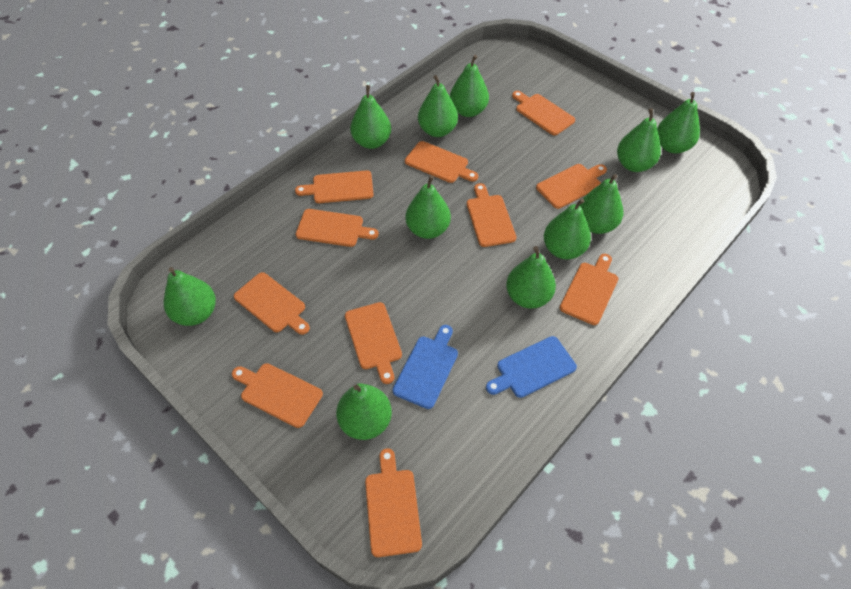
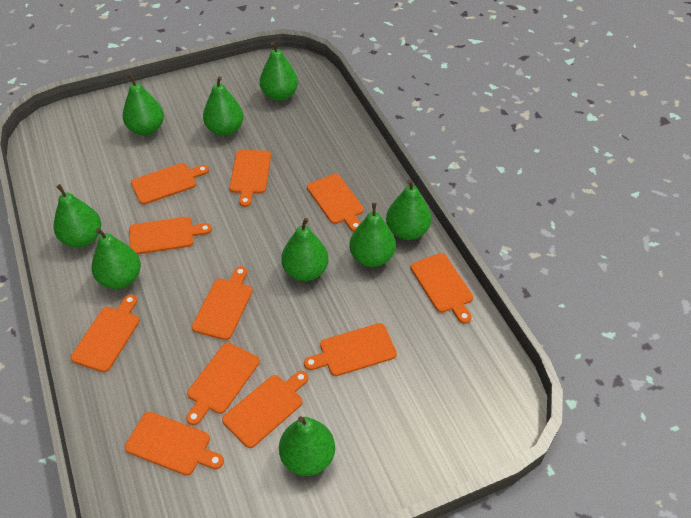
blue cutting board: [392,325,458,409] [486,336,577,398] = 2 -> none = 0
green pear: [163,267,216,326] [336,383,392,440] [350,85,391,149] [405,176,451,239] [418,75,458,137] [450,55,489,117] [506,246,556,309] [544,198,591,259] [579,174,623,234] [617,109,661,172] [657,92,700,153] = 11 -> [54,184,101,248] [91,228,141,289] [123,74,164,135] [203,76,244,136] [260,42,298,101] [279,416,335,476] [281,218,328,281] [349,203,396,267] [386,179,431,240] = 9

